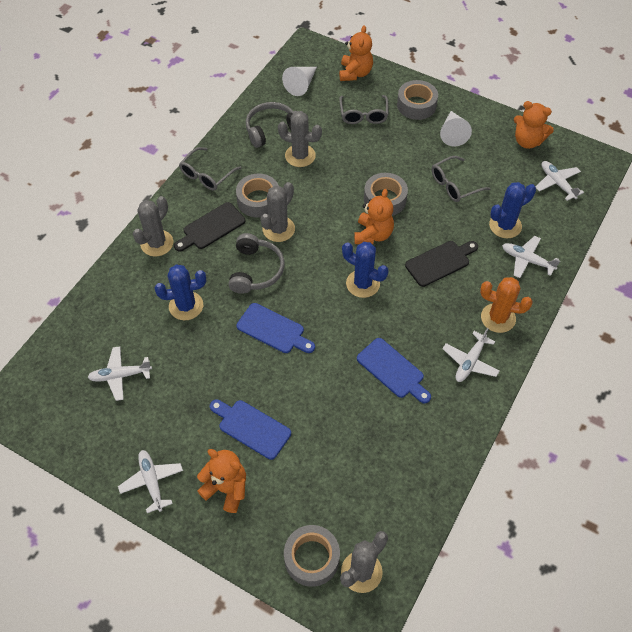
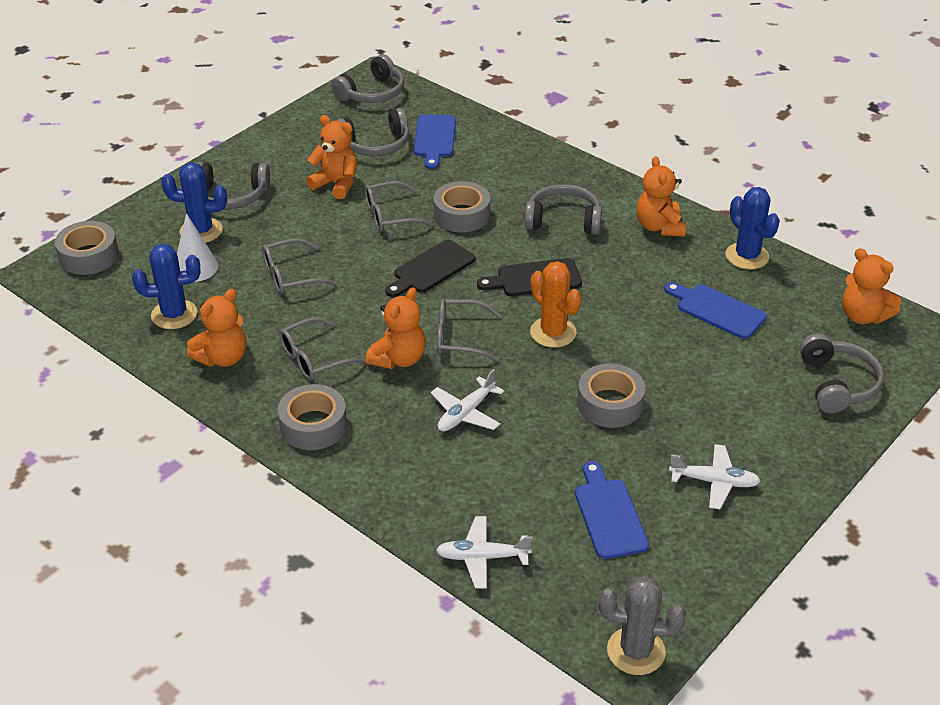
grey cactus: [133,196,173,257] [260,182,295,242] [278,111,322,167] [340,531,388,593] = 4 -> [598,576,686,675] = 1
grey glasses: [179,147,241,191] [339,95,388,124] [432,156,491,202] = 3 -> [262,238,337,294] [279,317,366,380] [365,181,434,232] [437,299,501,361] = 4
grey headphones: [229,233,285,294] [246,102,296,148] = 2 -> [197,162,270,209] [331,54,404,103] [336,108,409,156] [524,184,602,235] [800,333,884,413] = 5
orange teddy bear: [197,449,246,513] [339,25,373,81] [354,189,394,244] [514,101,554,149] = 4 -> [187,289,247,367] [306,115,357,199] [366,287,426,369] [636,156,686,237] [842,248,901,324] = 5
white cone: [282,67,317,96] [440,111,472,147] = 2 -> [177,213,218,282] = 1
white plane: [88,346,152,401] [118,450,183,513] [442,328,499,382] [502,236,560,278] [535,161,584,201] = 5 -> [431,369,504,431] [436,516,532,588] [669,444,760,509] = 3

